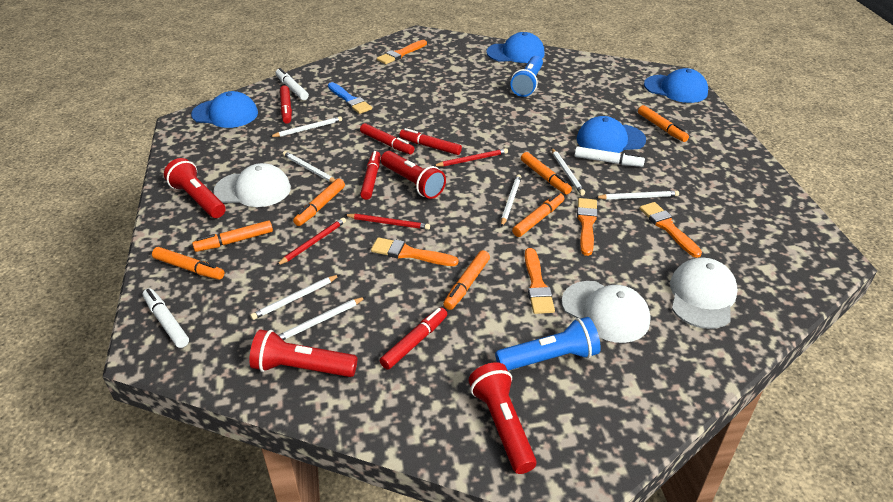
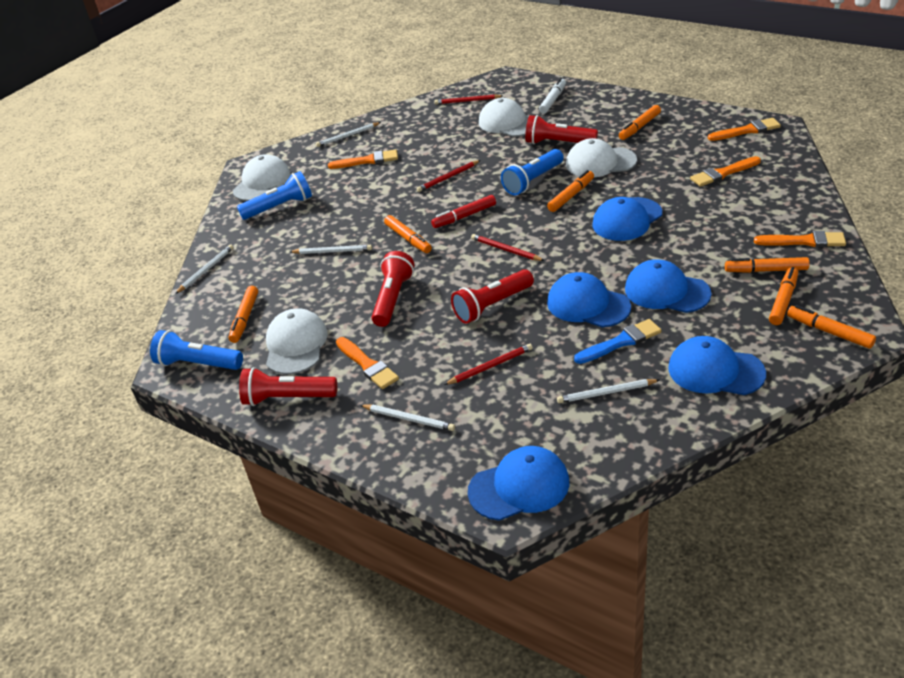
blue cap: [191,91,258,128] [486,32,545,63] [577,116,646,153] [644,68,708,103] = 4 -> [468,446,570,521] [547,272,631,327] [592,197,662,241] [625,259,711,313] [668,336,766,395] = 5
blue flashlight: [495,317,601,371] [510,56,543,97] = 2 -> [150,330,243,370] [237,171,312,220] [501,149,564,195] = 3
red marker: [280,85,292,124] [360,123,414,154] [360,151,381,200] [380,307,447,370] [399,128,462,155] = 5 -> [431,195,496,228] = 1
red pencil: [276,217,346,266] [345,214,430,230] [434,148,508,167] = 3 -> [417,160,480,192] [435,94,502,104] [444,344,533,385] [471,234,545,261] = 4
white cap: [213,163,291,207] [562,281,651,343] [670,258,738,329] = 3 -> [233,154,291,201] [266,308,328,374] [479,98,529,137] [566,138,637,177] = 4
white marker: [143,288,189,348] [276,68,309,100] [575,146,645,167] = 3 -> [539,78,566,114] = 1
white pencil: [250,275,339,320] [270,116,342,137] [278,297,366,340] [283,151,335,183] [501,174,521,227] [551,148,585,195] [595,191,679,200] = 7 -> [175,244,234,294] [290,245,372,254] [316,122,381,147] [360,404,455,431] [557,379,659,403] = 5

